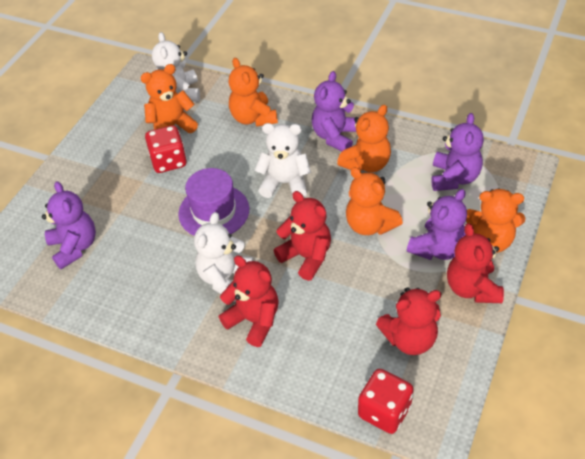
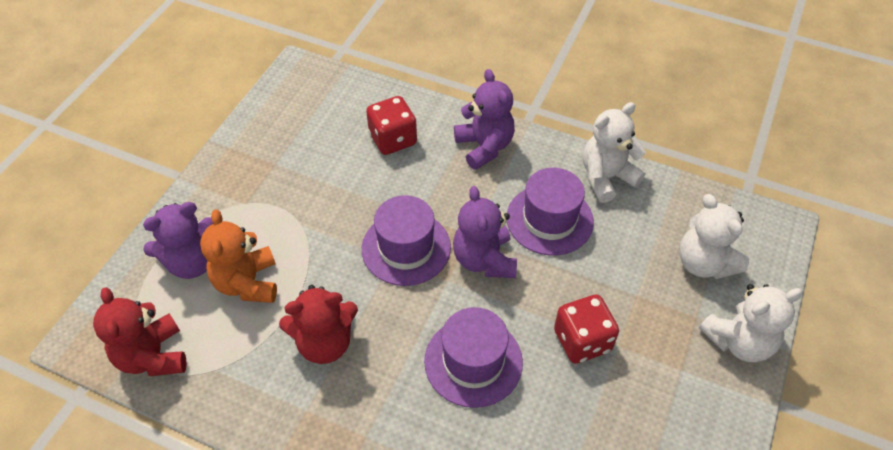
orange teddy bear: [140,64,198,133] [228,58,278,127] [337,105,391,173] [346,167,403,235] [466,189,525,253] = 5 -> [200,210,277,303] = 1
purple hat: [178,168,249,236] = 1 -> [362,195,451,286] [424,307,523,408] [507,168,594,256] = 3
purple teddy bear: [42,181,96,269] [312,71,356,151] [407,189,467,260] [431,113,484,191] = 4 -> [143,202,213,279] [453,186,517,278] [454,69,515,170] = 3
red teddy bear: [219,255,279,347] [274,191,331,281] [376,288,441,355] [447,223,504,303] = 4 -> [93,287,187,376] [279,285,358,364] = 2

